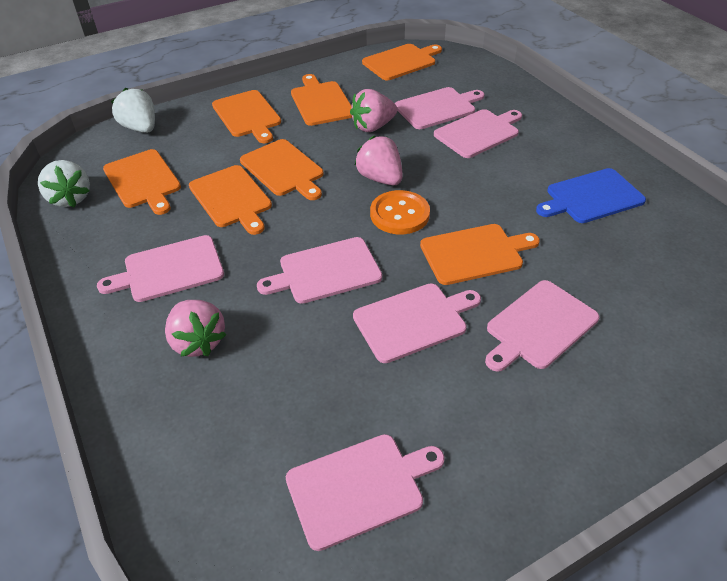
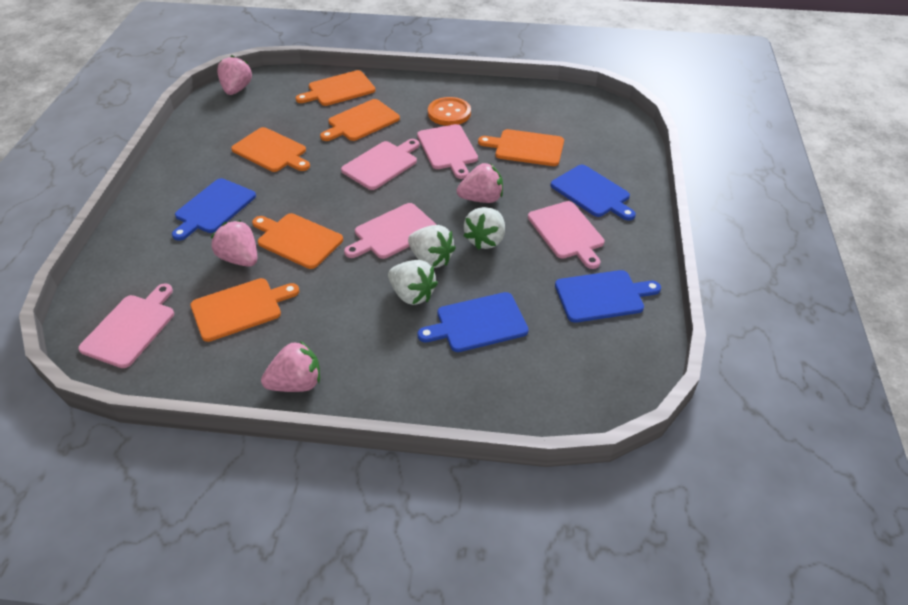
blue cutting board: [536,168,646,223] = 1 -> [172,178,256,241] [417,292,529,352] [550,165,636,221] [555,270,661,323] = 4
orange cutting board: [103,149,181,215] [189,165,272,235] [212,90,281,143] [240,139,324,200] [291,74,352,126] [362,44,442,80] [420,224,540,285] = 7 -> [190,278,300,342] [231,127,310,172] [252,213,343,269] [296,70,376,106] [320,99,400,141] [478,129,564,166] = 6
pink cutting board: [97,235,224,302] [257,237,382,304] [286,434,445,551] [353,283,481,363] [395,87,484,129] [434,109,522,158] [485,280,599,372] = 7 -> [78,284,174,368] [341,139,419,190] [344,203,437,259] [417,124,478,179] [528,201,605,269] = 5
pink strawberry: [165,300,227,357] [350,89,397,132] [354,135,403,185] = 3 -> [211,220,257,267] [217,55,252,95] [261,341,320,392] [457,163,503,203] = 4
white strawberry: [38,160,90,207] [111,88,155,133] = 2 -> [388,260,438,305] [408,225,456,268] [463,207,505,250] = 3

